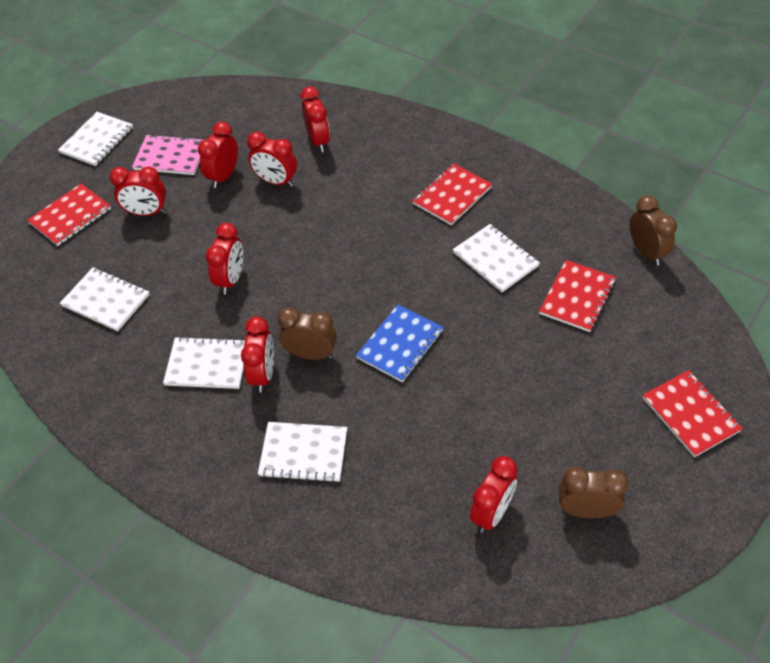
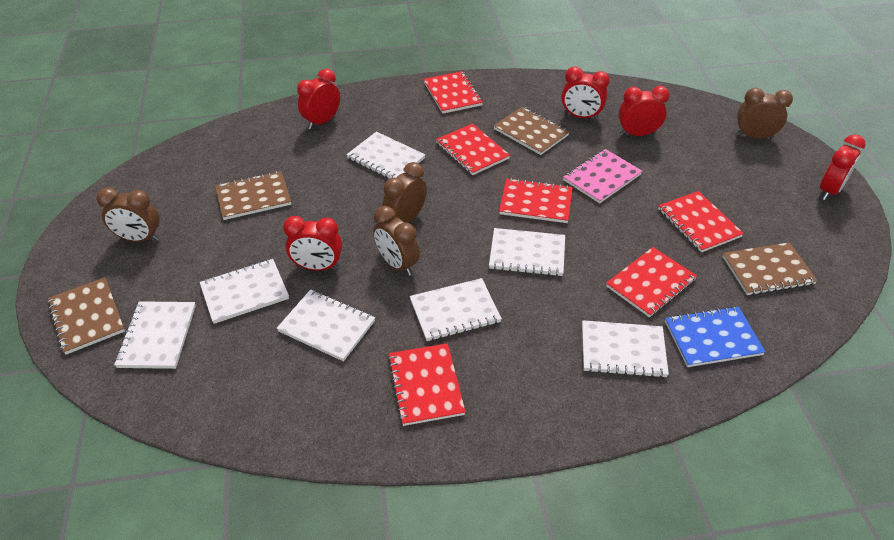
brown clock: [278,307,337,360] [559,467,629,518] [630,195,677,266] = 3 -> [96,187,160,242] [373,206,420,276] [383,162,427,223] [736,88,793,139] = 4
brown notebook: none = 0 -> [47,277,125,355] [215,171,291,220] [494,107,569,155] [722,242,818,295] = 4
red clock: [110,166,166,216] [198,122,238,188] [206,223,243,294] [241,316,274,392] [247,132,297,187] [301,86,330,152] [470,456,517,533] = 7 -> [283,216,342,271] [297,69,340,129] [562,67,610,120] [619,86,670,136] [820,134,866,200] = 5
red notebook: [27,183,111,246] [412,163,492,225] [539,260,616,332] [643,370,743,457] = 4 -> [388,343,466,426] [423,71,483,114] [436,124,510,175] [499,178,573,223] [606,247,697,317] [658,191,744,252] = 6
white notebook: [58,112,133,166] [60,267,150,331] [163,336,245,389] [258,422,348,483] [453,224,540,292] = 5 -> [114,301,196,369] [200,259,289,324] [277,289,375,362] [346,132,425,179] [410,278,502,341] [489,228,565,276] [582,320,669,378] = 7

